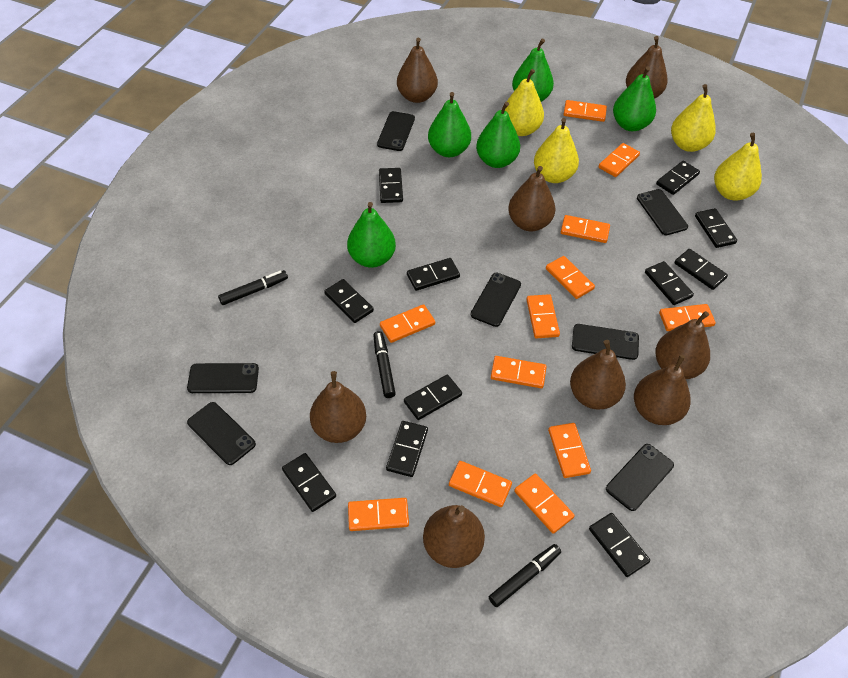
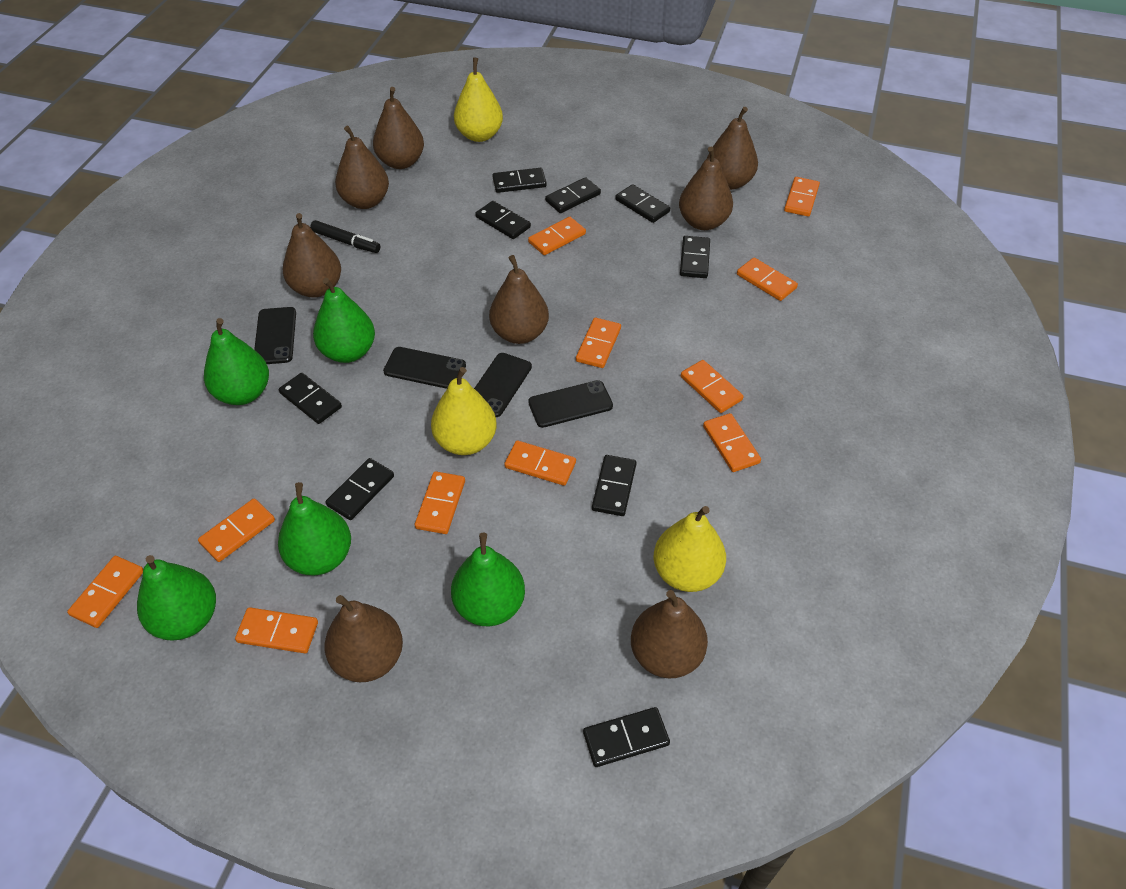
black domino: [282,453,336,512] [324,279,374,323] [379,168,403,203] [386,421,428,477] [404,375,462,420] [407,258,460,291] [589,513,650,577] [645,261,694,305] [656,161,700,195] [675,249,728,290] [695,208,737,248] = 11 -> [279,373,342,424] [326,458,394,520] [475,201,531,239] [492,168,547,193] [545,177,601,213] [583,707,670,767] [592,455,637,516] [615,184,670,223] [680,236,710,278] = 9
black marker: [218,270,288,305] [373,331,396,398] [489,544,561,607] = 3 -> [310,220,380,253] = 1
black phone: [187,363,259,393] [187,402,256,465] [377,111,415,151] [471,273,521,327] [572,324,639,360] [606,444,674,511] [637,189,688,235] = 7 -> [254,307,296,364] [383,347,466,389] [474,353,532,417] [528,380,613,428] = 4
orange domino: [348,498,409,531] [380,304,435,343] [449,461,512,507] [491,356,547,388] [514,474,575,534] [526,294,560,338] [546,256,595,299] [548,423,591,478] [561,215,610,243] [564,100,607,122] [598,143,640,177] [659,304,716,331] = 12 -> [67,556,143,628] [198,498,275,562] [235,607,318,653] [415,471,465,534] [504,441,576,486] [528,217,586,255] [576,318,621,368] [681,360,743,413] [703,413,761,472] [737,258,798,301] [784,177,820,217] = 11
yellow pear: [505,69,544,136] [534,118,579,183] [671,84,716,152] [714,133,762,201] = 4 -> [431,367,497,455] [454,57,503,142] [654,506,726,592] = 3

